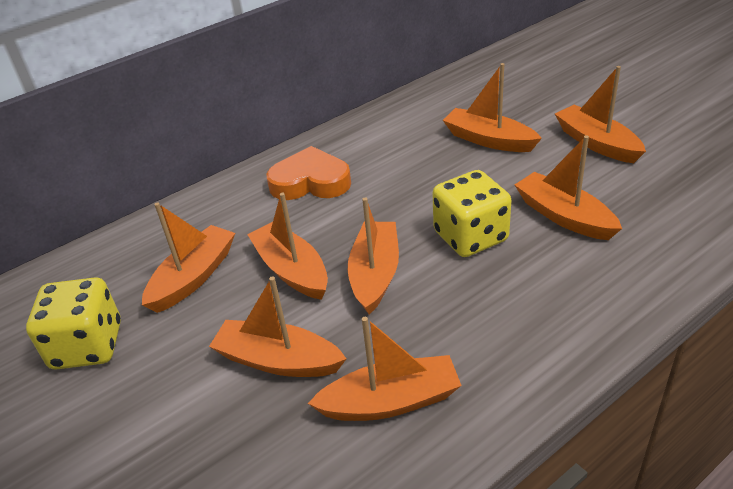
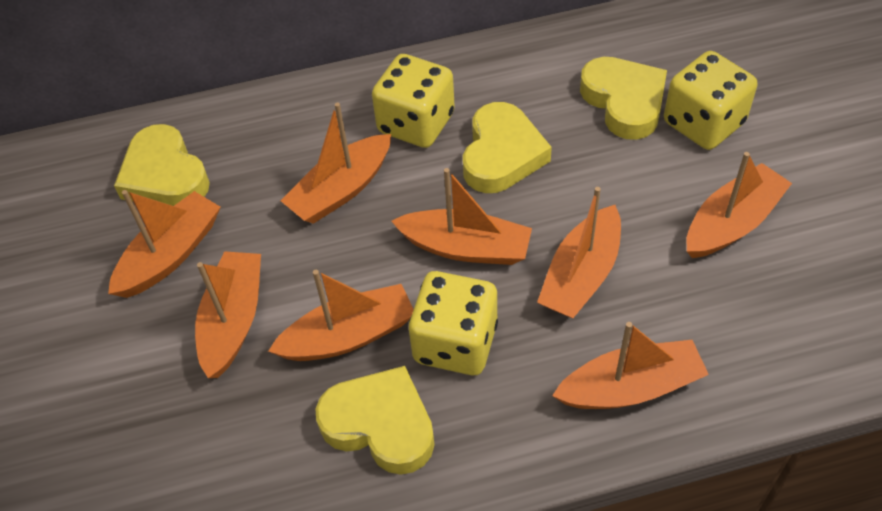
orange heart: [266,146,351,200] = 1 -> none = 0
yellow dice: [26,277,121,370] [433,170,511,257] = 2 -> [372,54,455,148] [409,271,498,375] [664,51,757,150] = 3
yellow heart: none = 0 -> [114,124,210,206] [316,366,435,475] [463,102,552,193] [580,57,667,140] = 4

